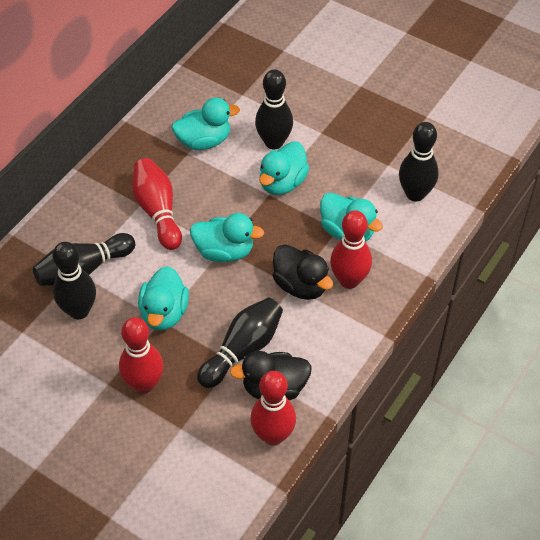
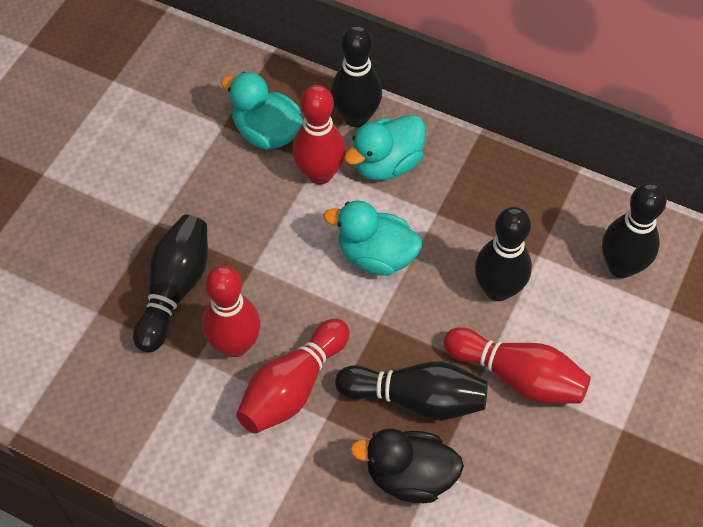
black duck: [230,351,312,400] [272,244,333,300] = 2 -> [350,428,464,503] = 1
turquoise duck: [138,266,189,331] [172,98,240,150] [190,213,264,262] [259,142,309,195] [320,193,383,242] = 5 -> [221,72,303,149] [324,201,422,276] [344,115,426,180] = 3

